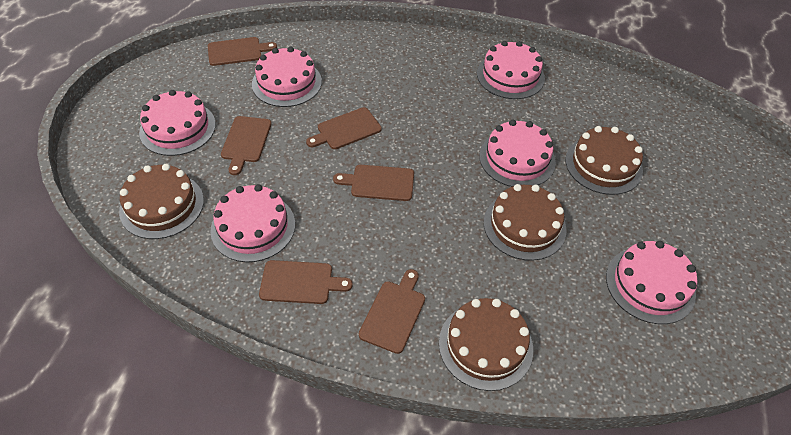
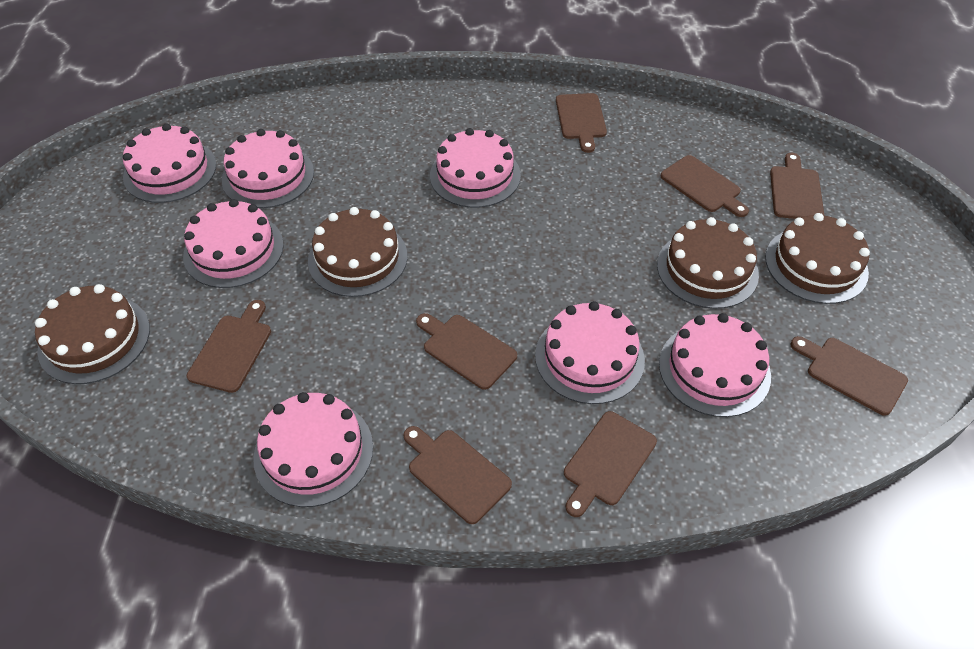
brown cutting board: [208,37,277,66] [221,116,272,175] [259,260,353,304] [306,107,382,149] [333,165,414,201] [359,269,425,354] = 6 -> [187,300,271,393] [403,426,512,524] [416,313,517,390] [556,93,607,153] [564,411,657,517] [660,155,749,217] [770,153,824,219] [791,336,908,416] = 8
pink cake: [139,90,216,156] [210,184,295,262] [252,47,322,107] [477,41,545,99] [479,120,556,187] [606,241,698,324] = 6 -> [123,123,216,203] [183,199,284,288] [222,129,314,208] [253,392,373,507] [430,128,521,208] [535,301,645,404] [659,313,771,417] = 7

